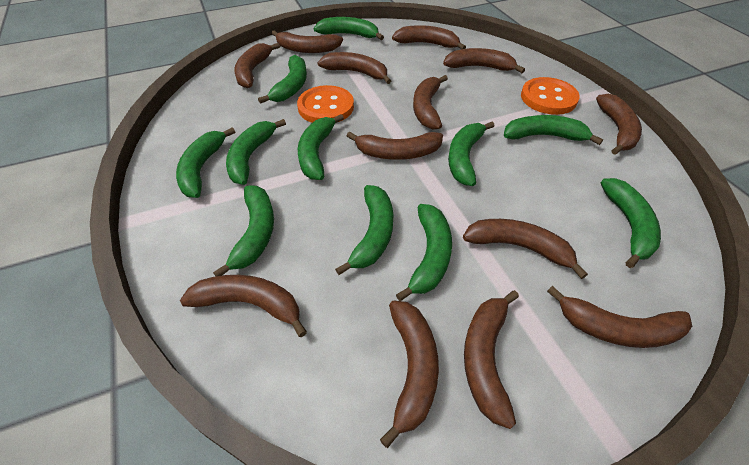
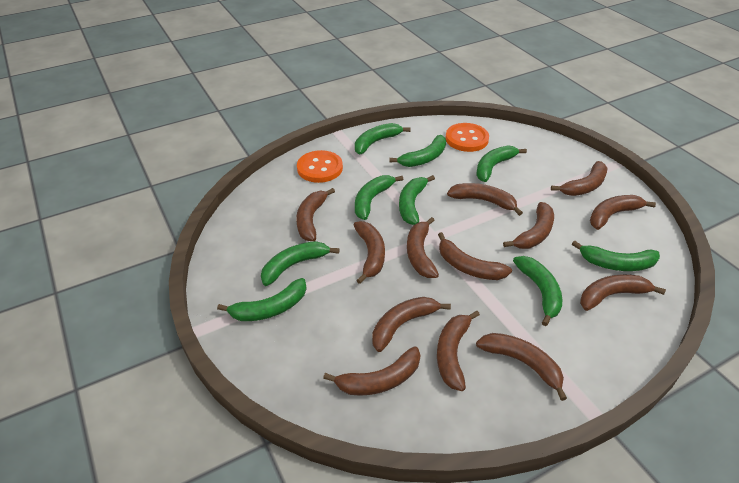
green banana: [176,127,235,198] [213,185,274,276] [226,119,286,185] [258,55,307,104] [298,114,344,180] [313,17,384,40] [335,185,393,275] [396,204,452,301] [448,122,495,186] [504,115,603,145] [601,178,661,268] = 11 -> [217,278,307,321] [261,241,339,286] [355,123,410,155] [355,175,403,220] [389,135,446,167] [399,175,435,225] [476,145,527,182] [513,256,562,326] [572,241,660,271] = 9

